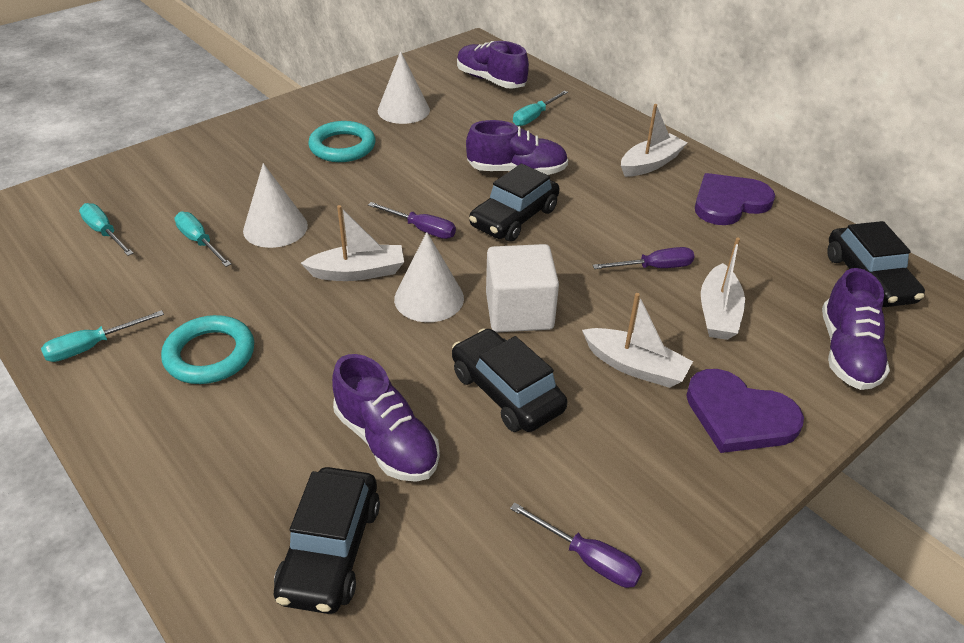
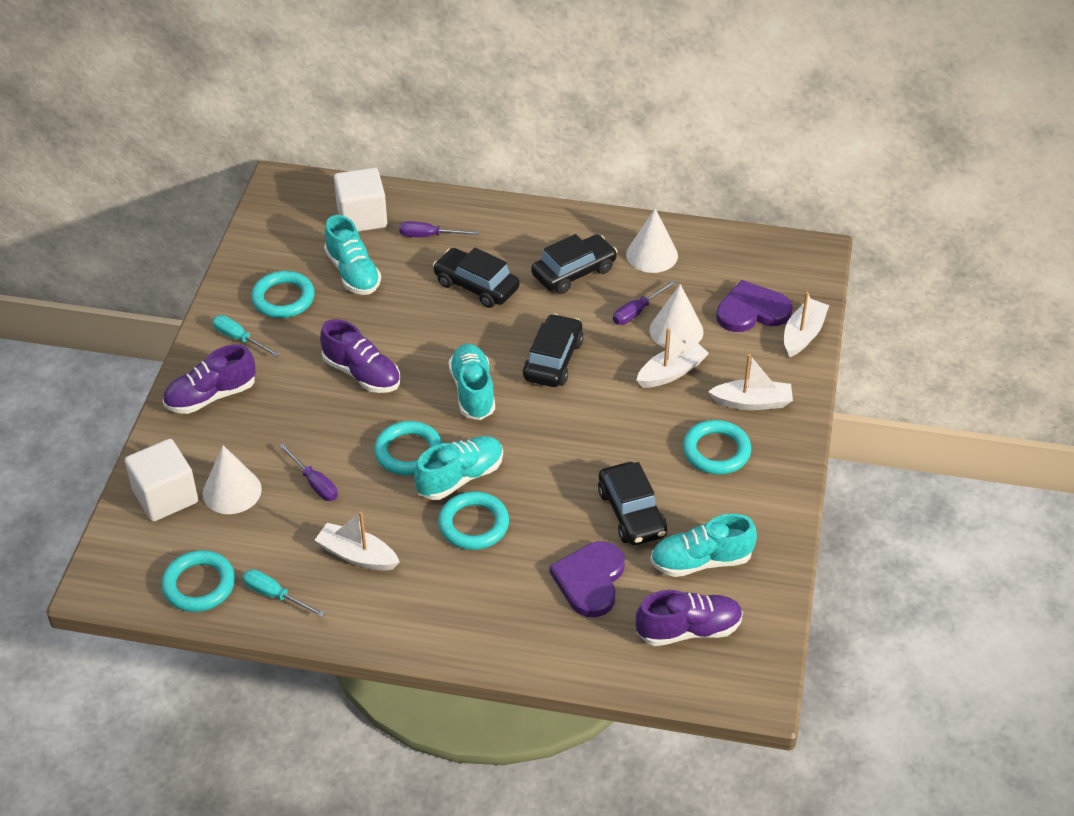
purple shoe: [332,354,440,482] [457,41,529,89] [466,120,568,175] [822,268,890,390] = 4 -> [163,344,256,414] [320,319,400,393] [636,590,743,646] = 3
turquoise ring: [161,315,254,384] [308,121,375,162] = 2 -> [161,550,235,612] [251,271,315,318] [374,421,442,476] [438,491,509,550] [683,420,751,475] = 5
turquoise screwdriver: [41,310,164,362] [79,203,134,256] [174,212,231,267] [513,90,568,126] = 4 -> [212,315,280,357] [242,569,325,617] = 2
turquoise shoe: none = 0 -> [324,215,381,295] [414,436,503,500] [449,344,495,420] [650,514,757,577] = 4
white cube: [486,244,559,332] = 1 -> [125,439,198,522] [334,168,387,232] = 2

